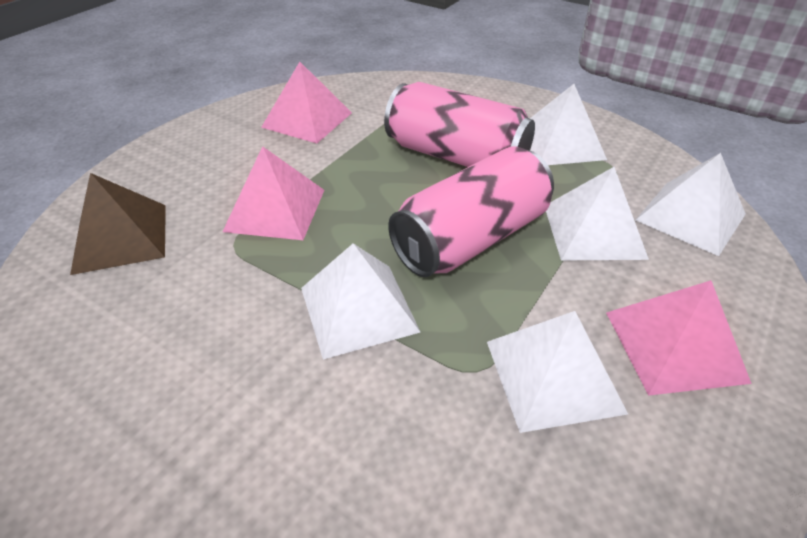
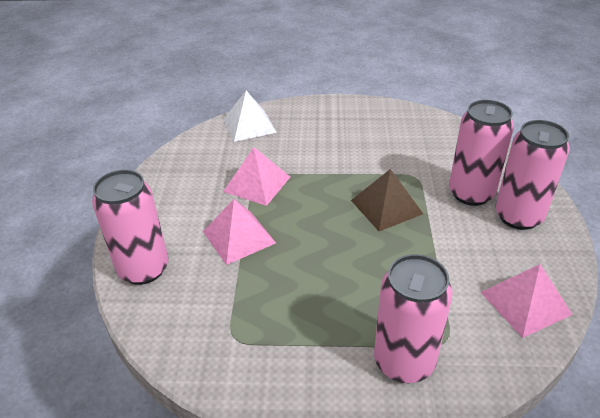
pink can: [384,82,535,167] [388,147,554,277] = 2 -> [92,170,168,285] [374,254,453,383] [449,100,514,206] [495,120,570,230] = 4
white pyramid: [301,243,420,359] [487,311,628,433] [530,84,607,165] [546,167,649,260] [636,153,746,256] = 5 -> [224,91,277,142] = 1

